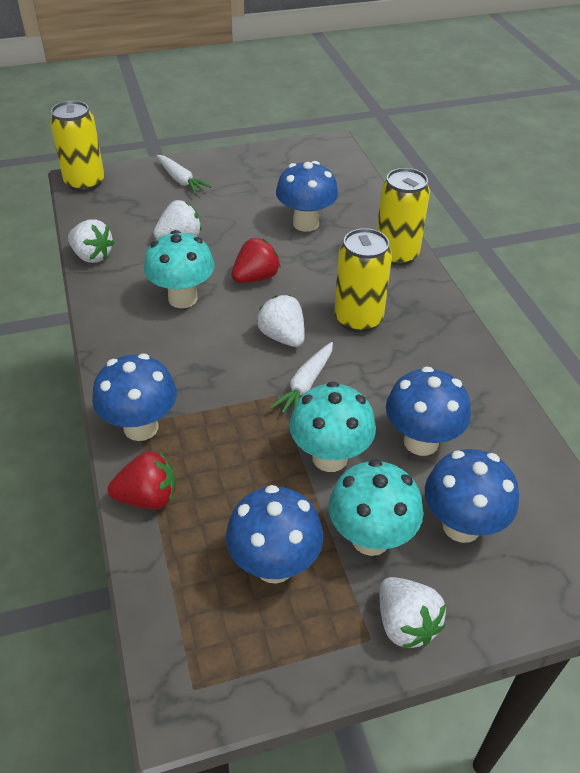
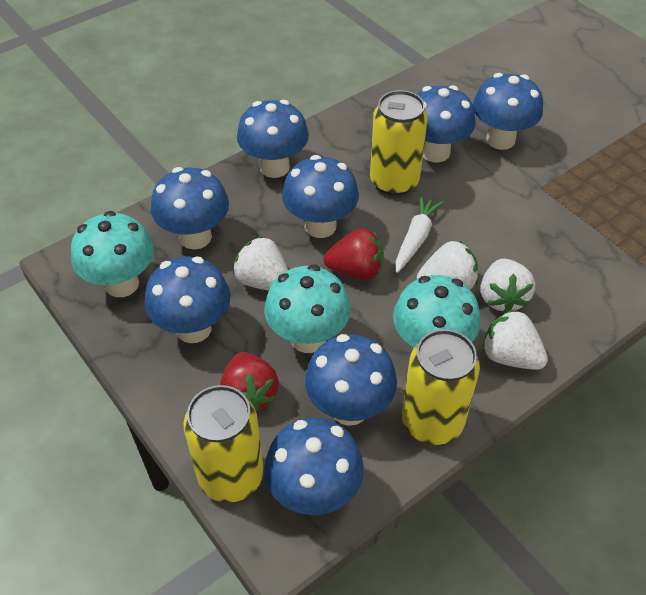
blue mushroom: [92,354,177,441] [226,485,323,584] [276,161,338,232] [386,366,471,456] [425,449,519,543] = 5 -> [145,256,231,343] [151,167,229,249] [237,100,309,178] [264,418,364,515] [282,155,359,238] [305,334,397,426] [417,85,476,162] [473,73,543,150] = 8
white carrot: [157,155,211,194] [270,342,333,413] = 2 -> [396,194,445,273] = 1

